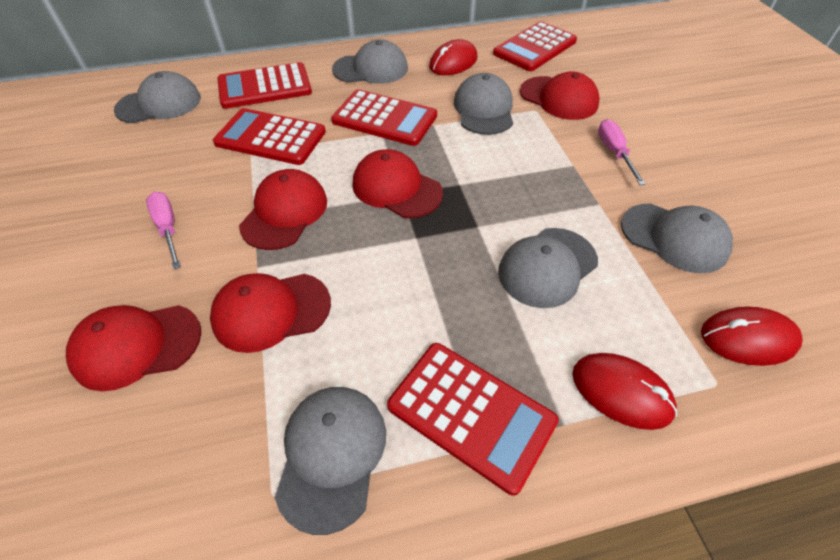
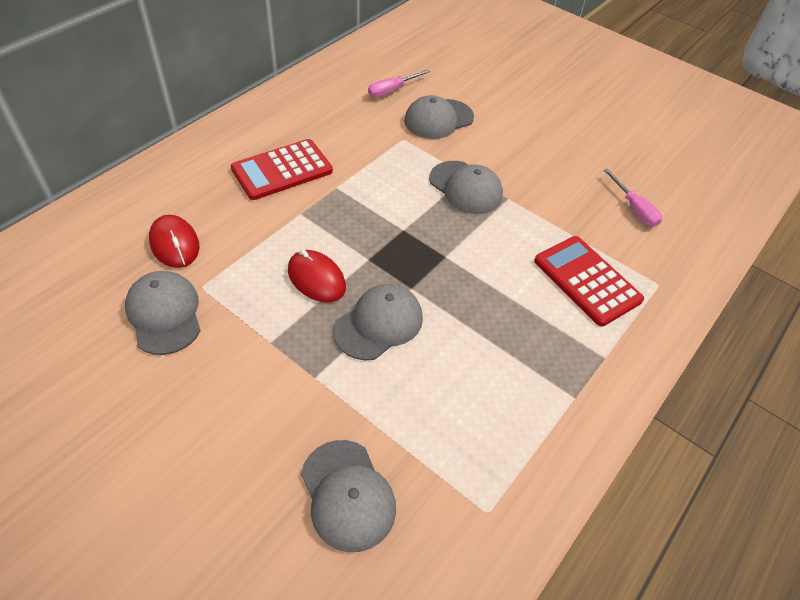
grey cap: [114,71,201,123] [275,387,386,535] [332,39,408,84] [454,73,513,135] [498,228,598,308] [621,203,733,273] = 6 -> [125,271,201,355] [301,440,396,552] [333,284,423,361] [404,95,474,139] [429,161,503,214] = 5
red calculator: [213,108,326,165] [217,62,312,109] [331,89,437,146] [387,343,559,496] [493,21,577,71] = 5 -> [231,139,333,200] [534,236,644,326] = 2
red cap: [66,305,201,391] [210,273,331,353] [239,169,327,250] [353,149,443,218] [520,72,599,120] = 5 -> none = 0
red mouse: [429,39,477,75] [572,353,677,430] [701,306,803,366] = 3 -> [149,215,199,268] [288,250,346,303] = 2

